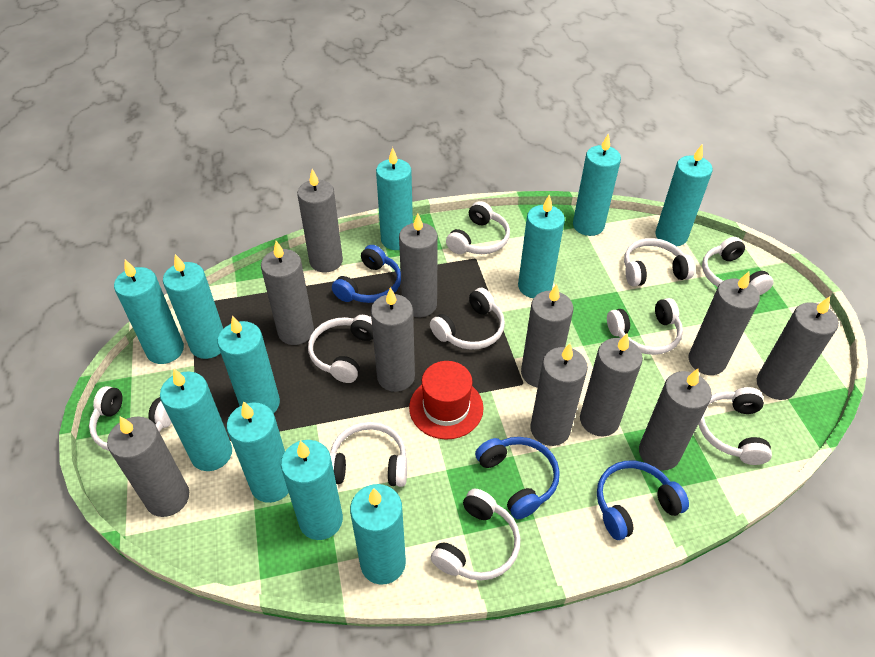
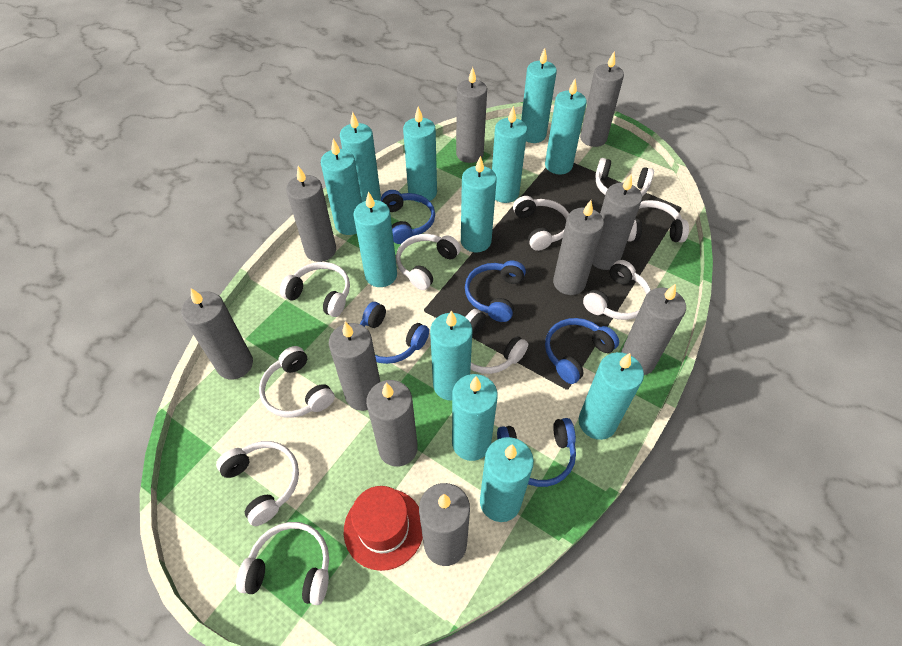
blue headphones: [332,245,401,303] [475,437,560,519] [597,461,689,540] = 3 -> [360,302,429,364] [381,190,435,244] [465,260,526,322] [497,418,576,487] [545,318,619,384] = 5
grey candle: [107,416,189,517] [261,241,314,345] [297,169,343,273] [371,287,415,392] [399,214,438,317] [521,284,573,388] [530,343,588,446] [580,334,643,436] [639,369,712,471] [688,272,760,375] [757,296,839,400] = 11 -> [181,288,253,379] [286,166,336,262] [329,322,380,411] [366,380,418,467] [419,483,470,566] [456,67,487,163] [553,200,604,295] [580,52,624,147] [592,174,642,270] [621,284,686,375] = 10
turquoise candle: [114,260,184,364] [160,369,232,471] [163,254,223,359] [218,316,280,413] [227,401,289,503] [281,440,343,540] [350,484,406,585] [376,147,413,250] [518,194,565,298] [573,133,621,236] [655,144,713,247] = 11 -> [321,139,362,235] [340,112,381,202] [353,191,397,287] [403,107,437,203] [430,310,473,401] [452,374,498,461] [461,156,497,252] [480,437,534,522] [492,106,527,203] [521,48,557,143] [545,79,587,175] [579,352,644,440] = 12

